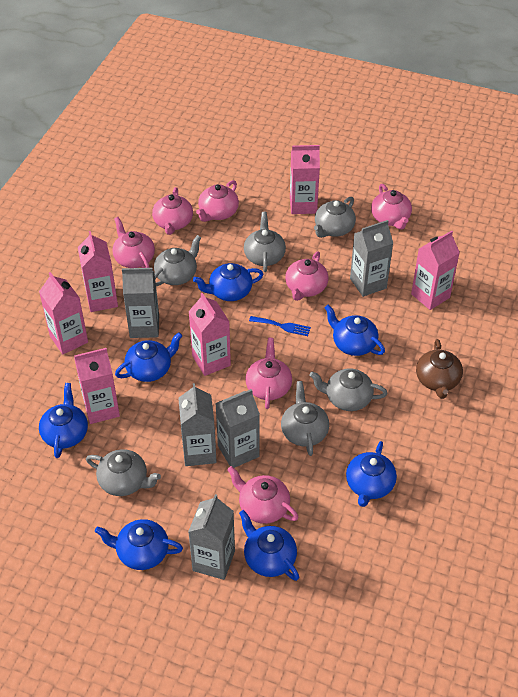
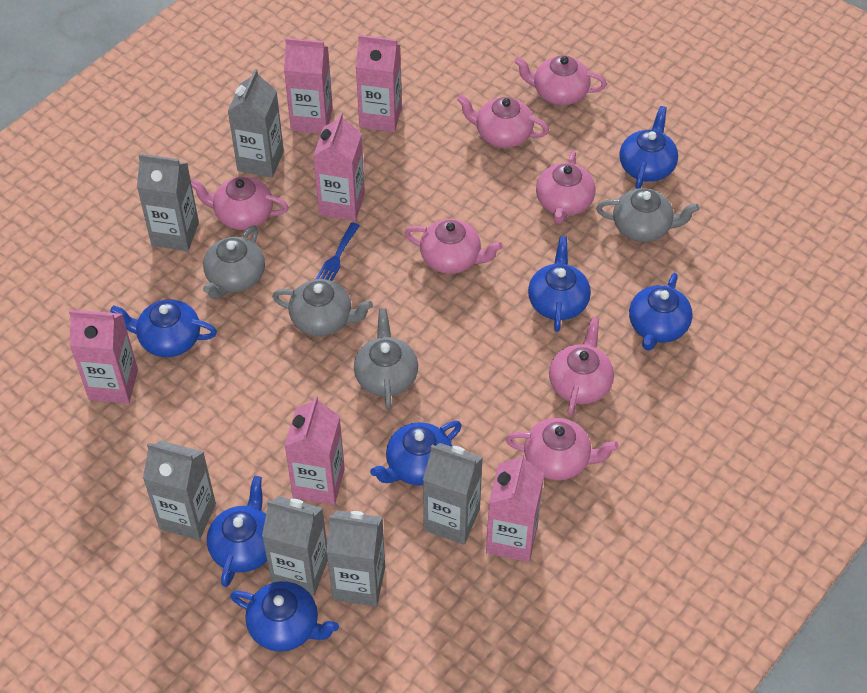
brown teapot: [416,339,463,399] = 1 -> none = 0
grey carton: [122,268,159,338] [178,383,217,466] [188,494,235,580] [215,389,260,468] [350,220,393,297] = 5 -> [137,154,199,251] [143,440,216,540] [228,69,284,178] [262,496,328,596] [326,510,385,607] [423,443,483,545] = 6
grey teapot: [86,449,161,496] [154,235,201,286] [244,212,286,272] [281,381,329,456] [309,368,387,411] [314,197,356,238] = 6 -> [203,225,265,299] [272,279,373,336] [354,309,418,409] [596,188,699,242] = 4

